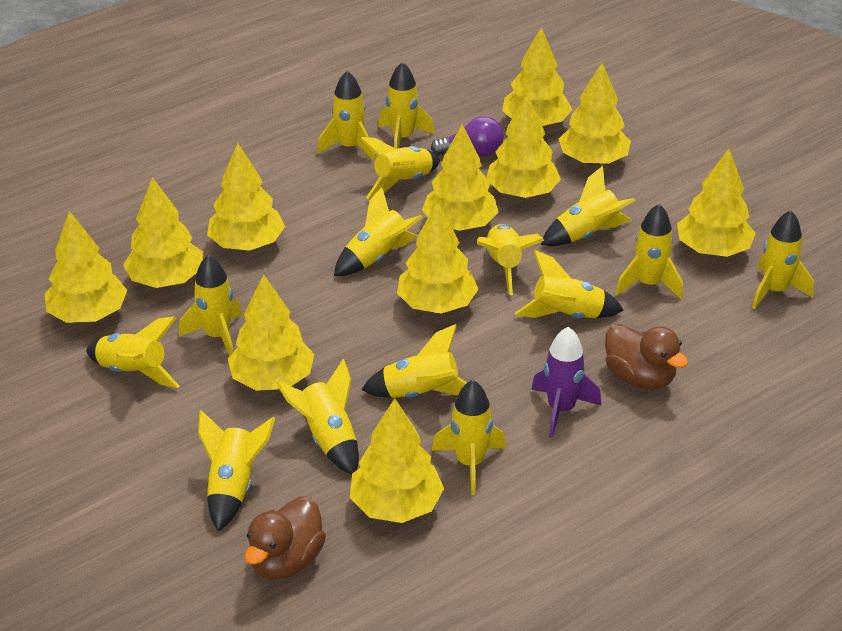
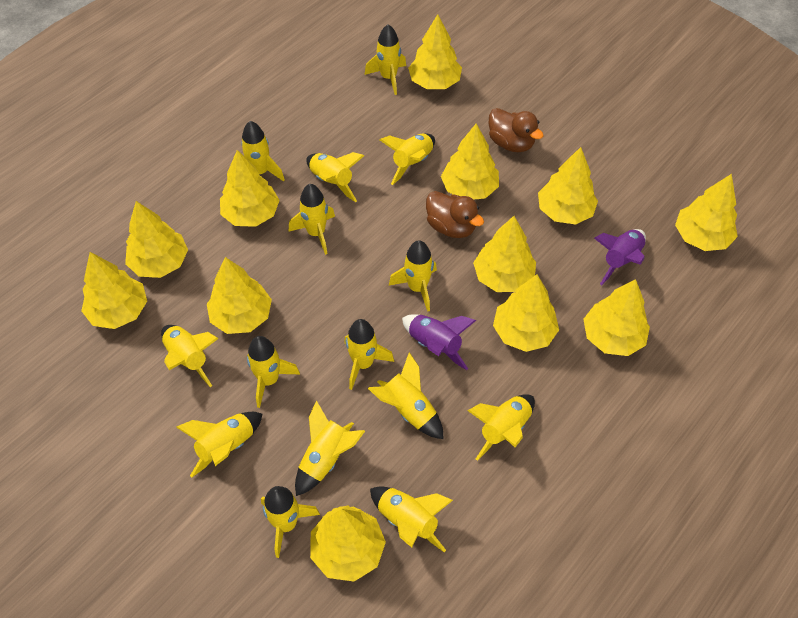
purple light bulb: [431,116,504,156] = 1 -> none = 0
purple rocket: [531,327,601,438] = 1 -> [402,314,476,370] [594,229,646,285] = 2
yellow tree: [45,211,128,323] [123,177,203,288] [207,143,285,251] [228,274,314,391] [350,398,444,523] [397,202,479,314] [422,124,499,231] [487,93,561,198] [502,27,572,126] [559,63,631,165] [677,149,756,257] = 11 -> [81,252,147,329] [125,201,188,278] [207,257,272,334] [220,150,280,227] [310,505,386,582] [408,14,462,89] [441,123,499,200] [473,216,536,292] [493,274,559,352] [538,147,598,225] [583,279,650,356] [675,174,738,251] = 12

